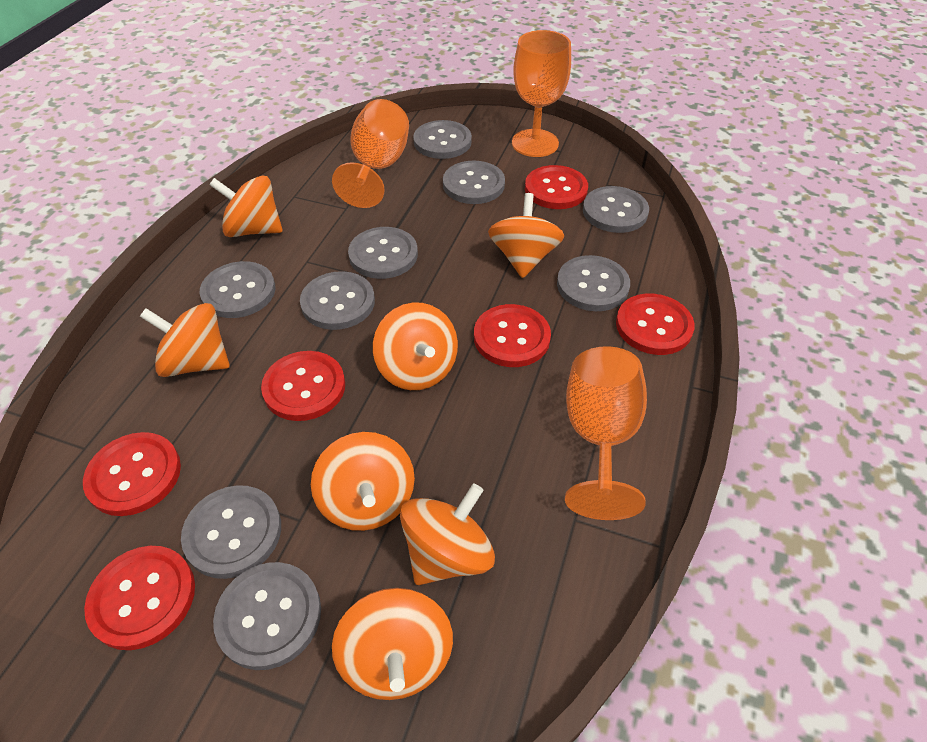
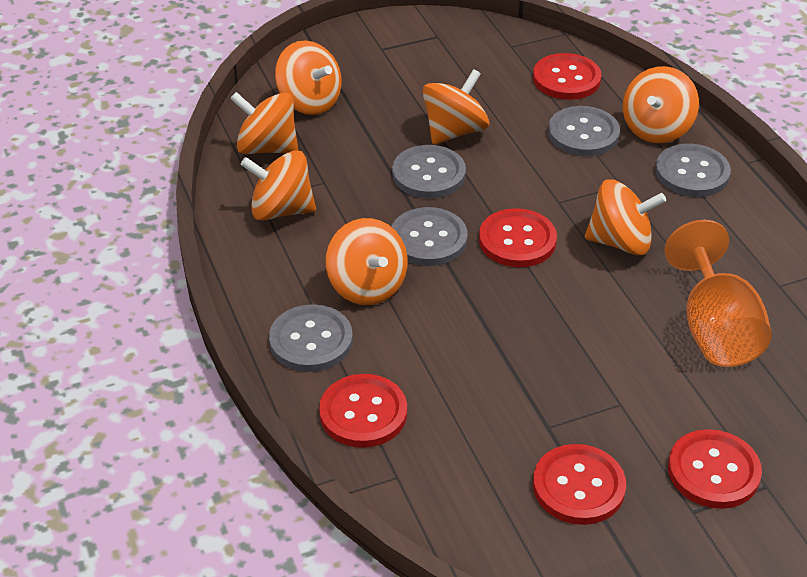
grey button: [181,485,281,579] [200,261,276,318] [213,562,321,670] [300,271,375,330] [348,227,418,279] [413,120,472,159] [443,161,505,204] [557,255,630,311] [583,186,649,233] = 9 -> [269,304,353,372] [391,207,468,266] [392,145,466,198] [548,106,620,156] [655,143,731,197] = 5
orange goblet: [332,99,409,208] [512,30,571,157] [565,346,647,520] = 3 -> [665,220,772,367] = 1
red button: [83,432,181,516] [84,546,195,650] [261,351,345,421] [474,304,551,367] [525,165,588,209] [616,294,695,355] = 6 -> [319,374,407,448] [479,208,557,267] [533,53,601,100] [533,444,626,525] [668,429,762,509] = 5

